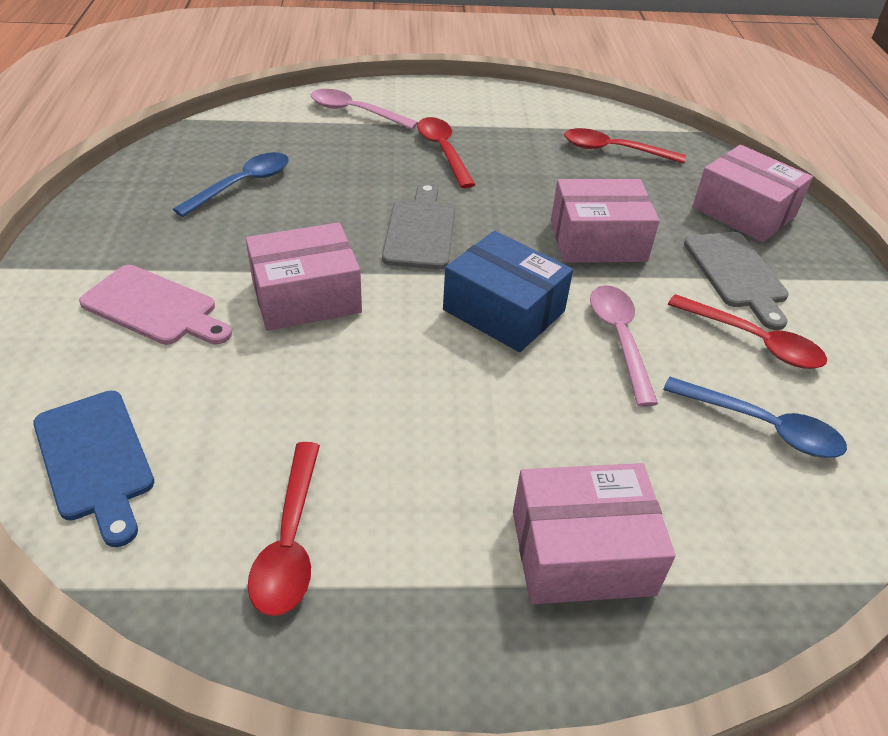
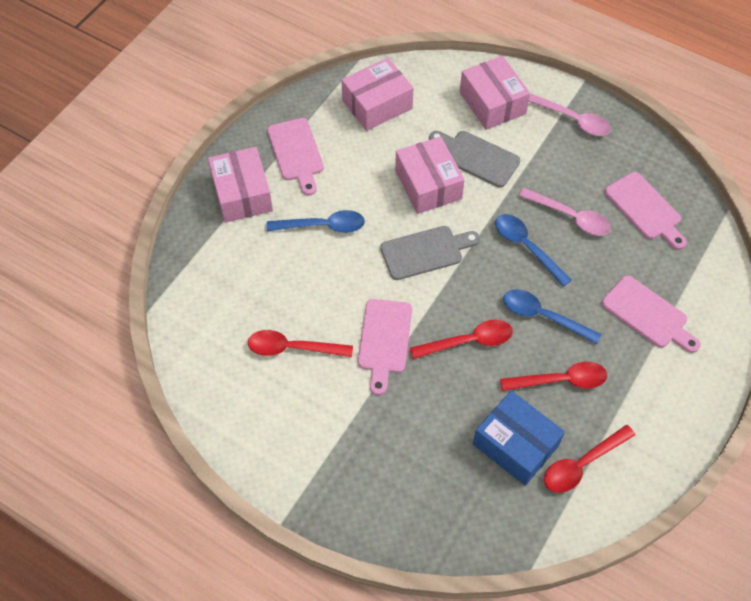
blue cutting board: [33,391,154,547] = 1 -> none = 0
blue spoon: [173,152,289,217] [663,377,847,458] = 2 -> [267,210,365,233] [495,214,572,287] [503,289,601,344] = 3
pink cutting board: [79,265,232,345] = 1 -> [267,118,324,196] [358,299,412,395] [602,275,701,353] [605,172,687,250] = 4

